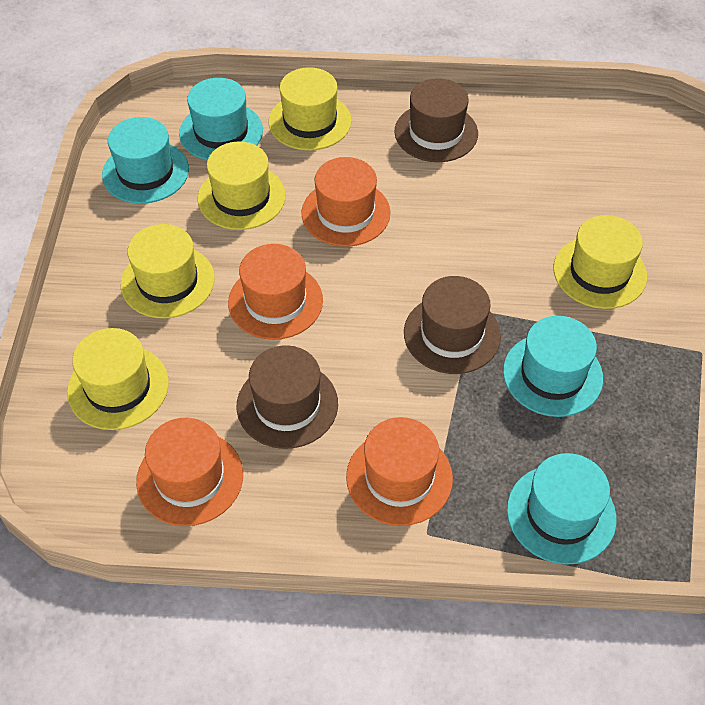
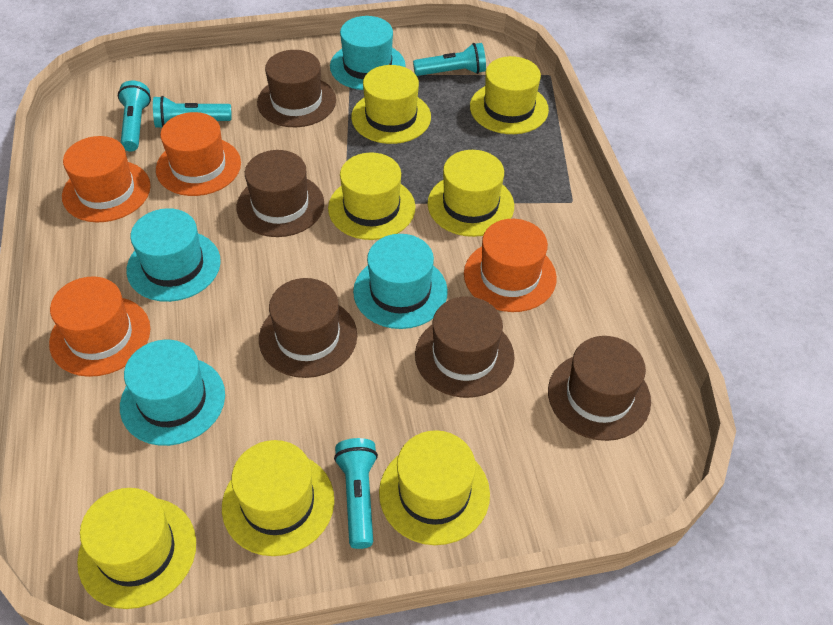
brown hat: [237,345,338,449] [394,78,478,162] [404,276,501,374] = 3 -> [237,150,324,237] [257,50,336,127] [259,278,357,378] [415,296,515,398] [548,336,651,441] = 5
turquoise flashlight: none = 0 -> [118,81,151,152] [153,96,232,127] [334,438,378,549] [413,43,486,76] = 4
yellow hat: [67,328,169,430] [121,224,215,319] [198,142,286,230] [269,67,352,151] [553,215,647,309] = 5 -> [77,488,196,609] [222,440,334,556] [328,153,416,240] [351,65,431,144] [379,430,490,545] [427,150,514,237] [470,56,549,134] = 7

